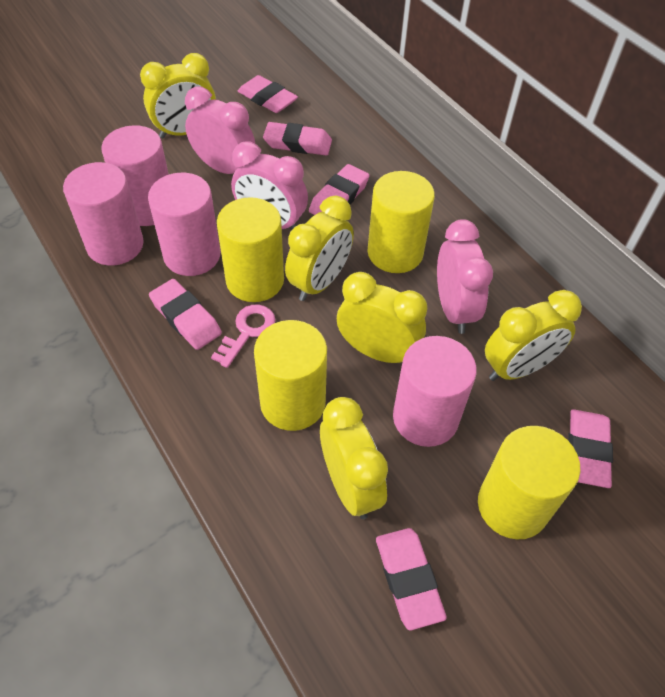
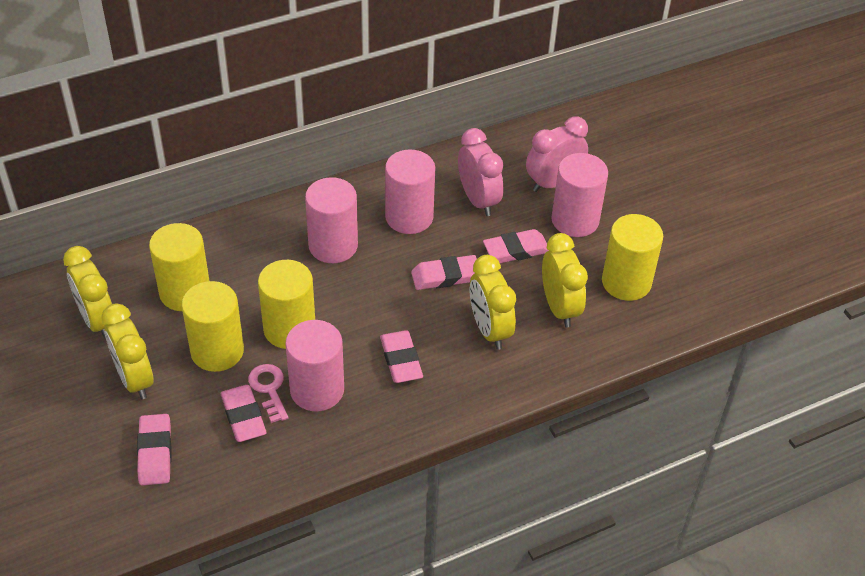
pink clock: [185,86,255,174] [231,142,308,231] [437,219,493,334] = 3 -> [458,128,504,216] [526,116,588,192] = 2
pink eraser: [149,279,222,350] [238,75,298,113] [263,122,332,155] [309,164,370,215] [376,528,447,630] [569,410,613,488] = 6 -> [137,414,172,485] [221,385,267,442] [380,330,423,383] [411,255,477,290] [483,229,549,263] = 5
yellow clock: [140,53,216,139] [285,196,354,301] [320,397,388,519] [337,272,427,363] [485,290,582,381] = 5 -> [63,246,112,339] [101,303,154,400] [470,255,516,350] [542,233,588,328] = 4

